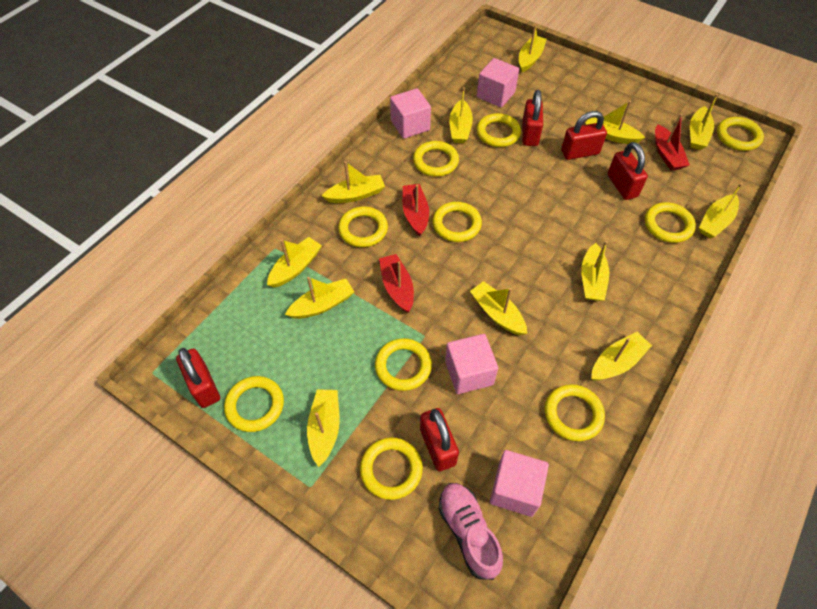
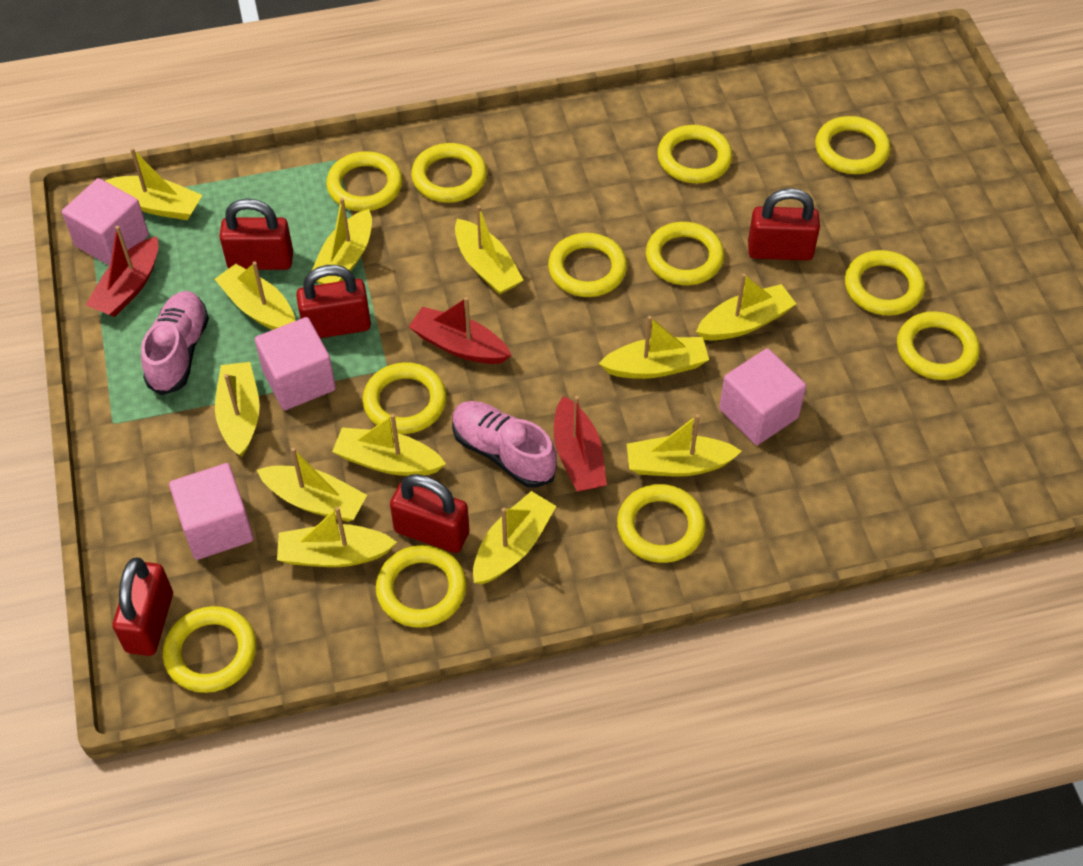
pink shoe: [438,483,503,580] = 1 -> [141,291,209,395] [452,401,557,488] = 2
yellow ring: [224,376,284,432] [338,207,388,247] [360,437,423,500] [375,338,432,391] [413,141,459,177] [432,202,482,242] [477,113,521,147] [545,384,605,441] [645,202,696,243] [717,117,764,151] = 10 -> [163,606,256,693] [326,151,402,211] [362,362,447,434] [376,545,467,628] [411,143,487,202] [548,233,627,297] [617,484,706,563] [646,222,724,285] [657,125,732,183] [815,116,890,174] [845,250,925,316] [897,311,980,380] = 12

